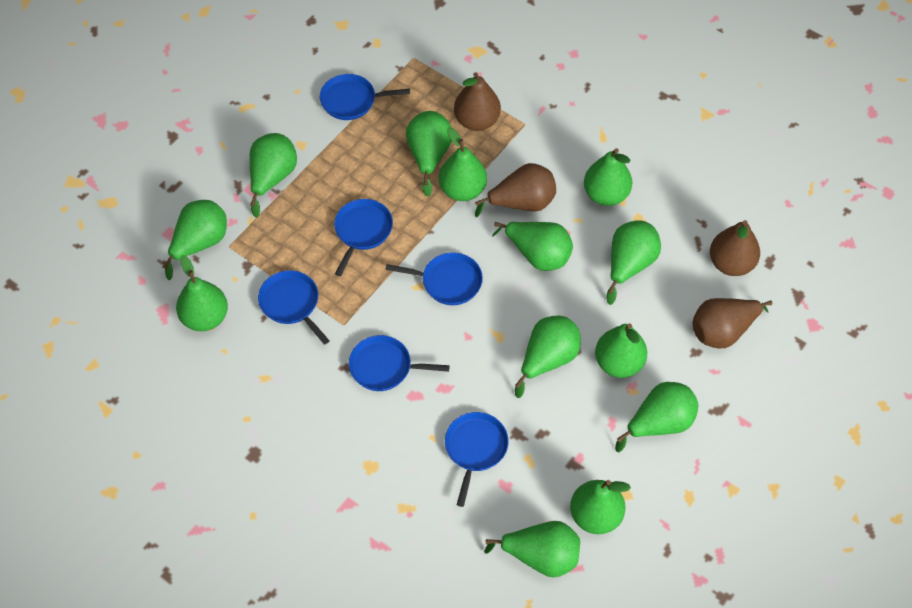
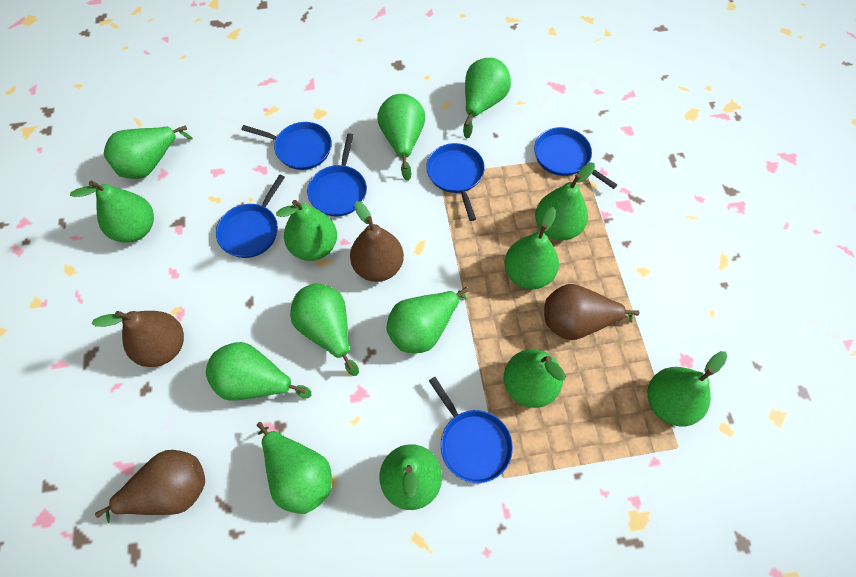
green pear: [163,200,227,280] [176,255,228,331] [250,133,297,218] [406,111,452,196] [439,127,487,201] [484,521,580,578] [492,222,573,271] [515,316,581,398] [570,480,631,534] [584,148,632,206] [595,324,647,378] [606,220,661,305] [615,382,698,452] = 13 -> [70,181,154,242] [104,126,193,179] [206,342,311,401] [257,422,332,514] [276,200,337,261] [290,284,359,376] [377,94,425,181] [379,444,442,510] [386,287,468,353] [463,58,511,139] [504,349,566,408] [505,207,559,289] [535,163,595,241] [648,351,728,426] = 14

